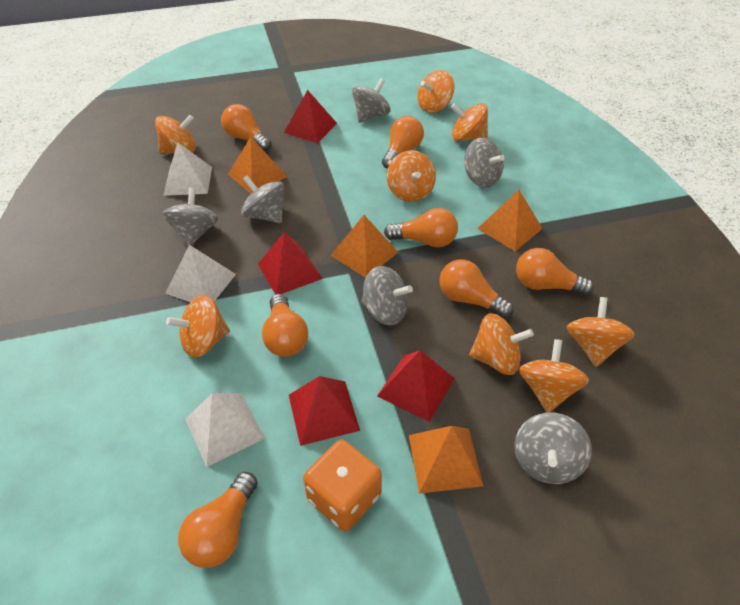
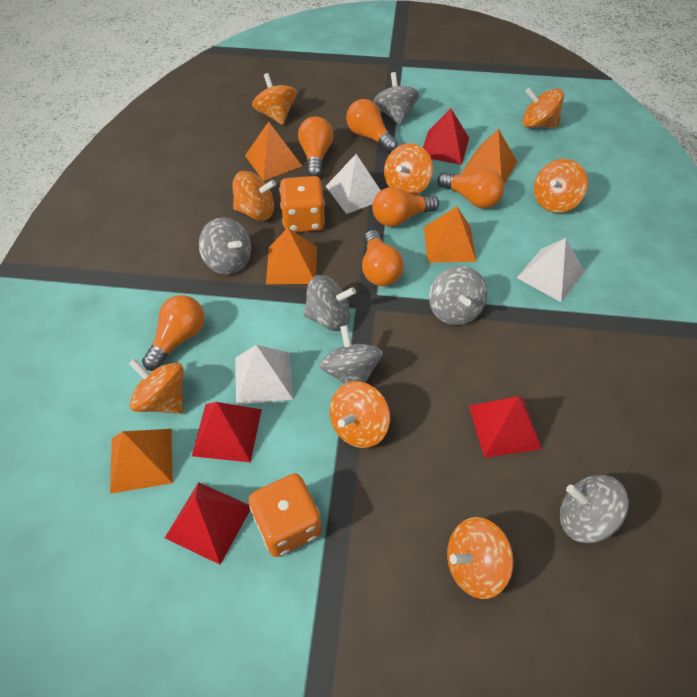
orange dice: [303,439,382,532] = 1 -> [249,473,322,557] [279,176,325,232] = 2
orange light bulb: [178,472,258,568] [221,104,272,151] [262,294,308,357] [382,116,424,169] [384,208,458,247] [439,259,514,319] [516,248,594,296] = 7 -> [142,295,204,371] [298,117,333,177] [346,99,398,153] [362,230,404,286] [372,187,439,227] [437,169,504,208] = 6
orange pyramid: [228,137,287,194] [330,215,398,278] [409,426,483,494] [477,190,543,251] = 4 -> [110,429,173,494] [245,122,302,181] [266,228,317,284] [424,206,476,262] [461,128,517,184] = 5

